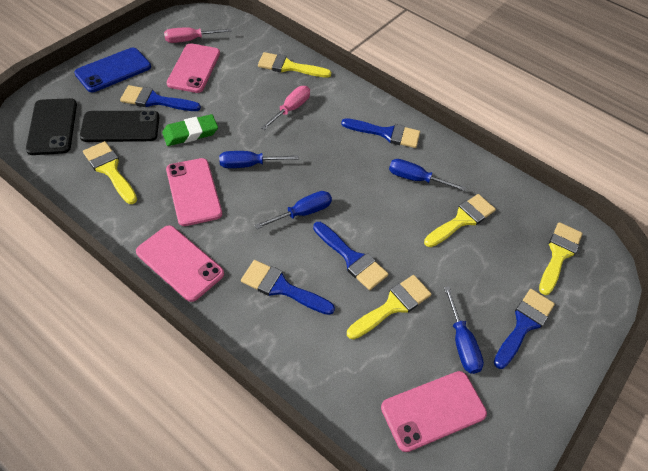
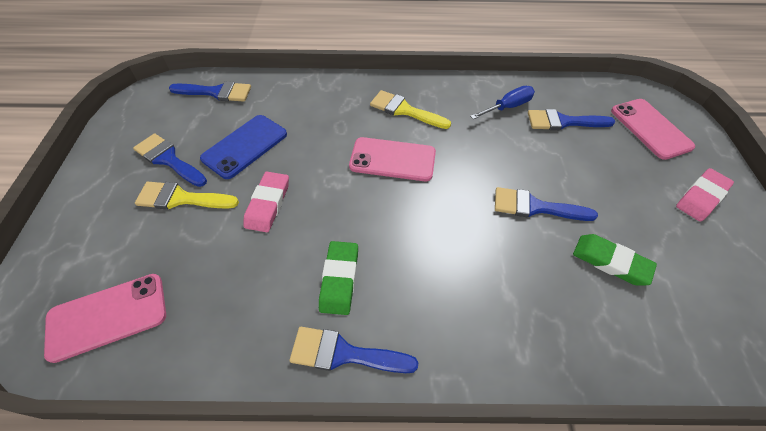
black phone: [26,98,77,155] [80,110,160,142] = 2 -> none = 0
blue screwdriver: [219,151,299,168] [255,191,332,229] [389,159,466,191] [444,286,484,374] = 4 -> [470,86,535,119] = 1
green eraser: [162,114,218,146] = 1 -> [319,241,358,315] [573,234,657,286] = 2
pink eraser: none = 0 -> [243,172,289,232] [676,168,734,222] = 2
pink phone: [136,225,224,302] [166,43,220,93] [166,158,222,226] [381,371,487,452] = 4 -> [44,274,166,363] [349,137,436,181] [611,99,695,160] = 3
pink screwdriver: [164,27,232,43] [261,86,310,130] = 2 -> none = 0
yellow brush: [83,141,137,204] [258,52,331,78] [347,275,432,340] [424,194,496,247] [539,222,583,295] = 5 -> [135,182,239,209] [370,90,451,129] = 2

